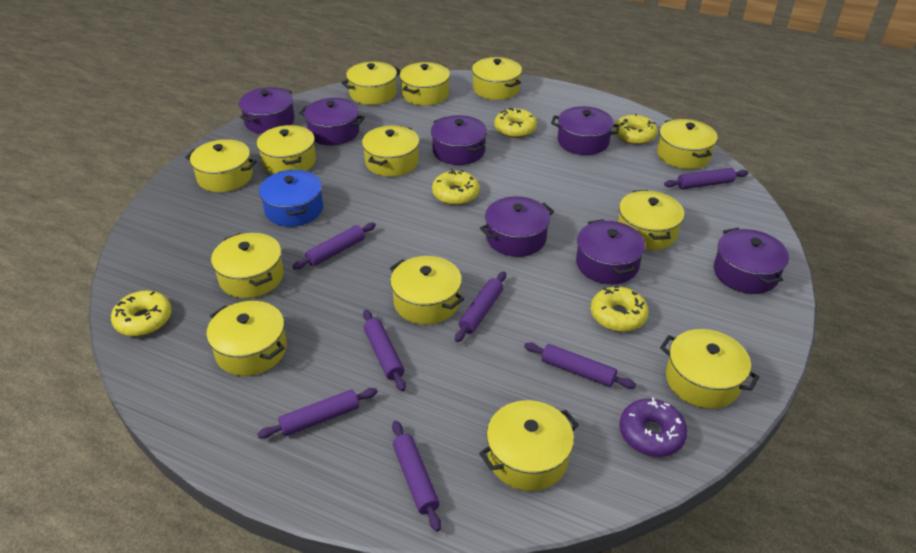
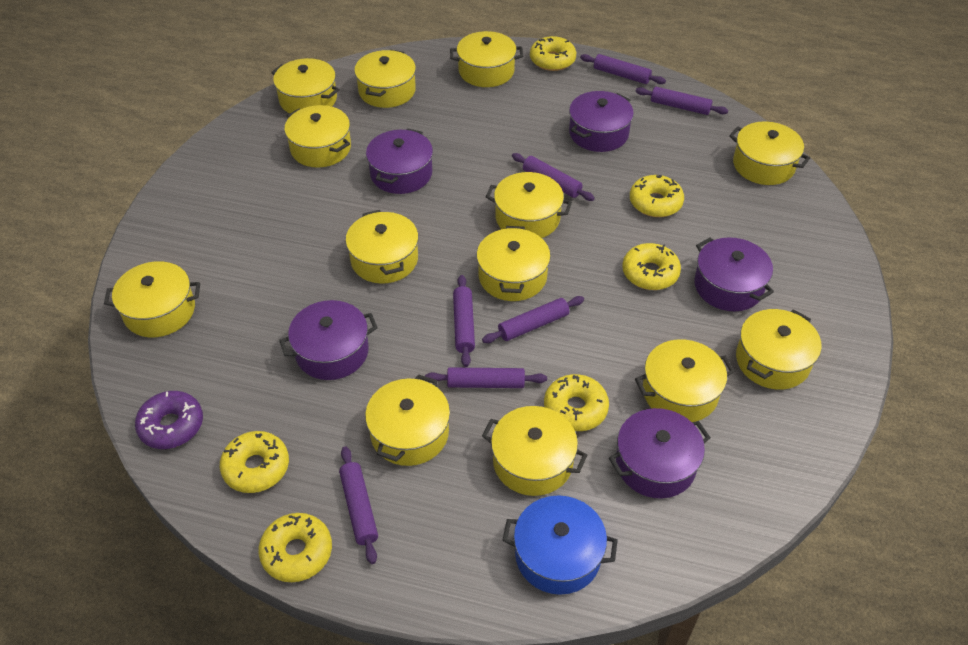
purple pot: [239,87,295,134] [299,98,365,145] [431,115,487,165] [480,196,554,257] [551,106,620,155] [576,219,645,284] [714,228,789,294] = 7 -> [279,300,378,380] [366,128,433,194] [569,91,634,152] [609,408,711,499] [694,237,774,311] = 5
yellow donut: [111,291,172,336] [432,169,480,205] [494,108,537,138] [591,286,649,332] [614,114,658,145] = 5 -> [220,431,289,493] [258,513,332,582] [530,36,576,71] [544,374,609,431] [622,243,681,290] [630,175,684,217] = 6

